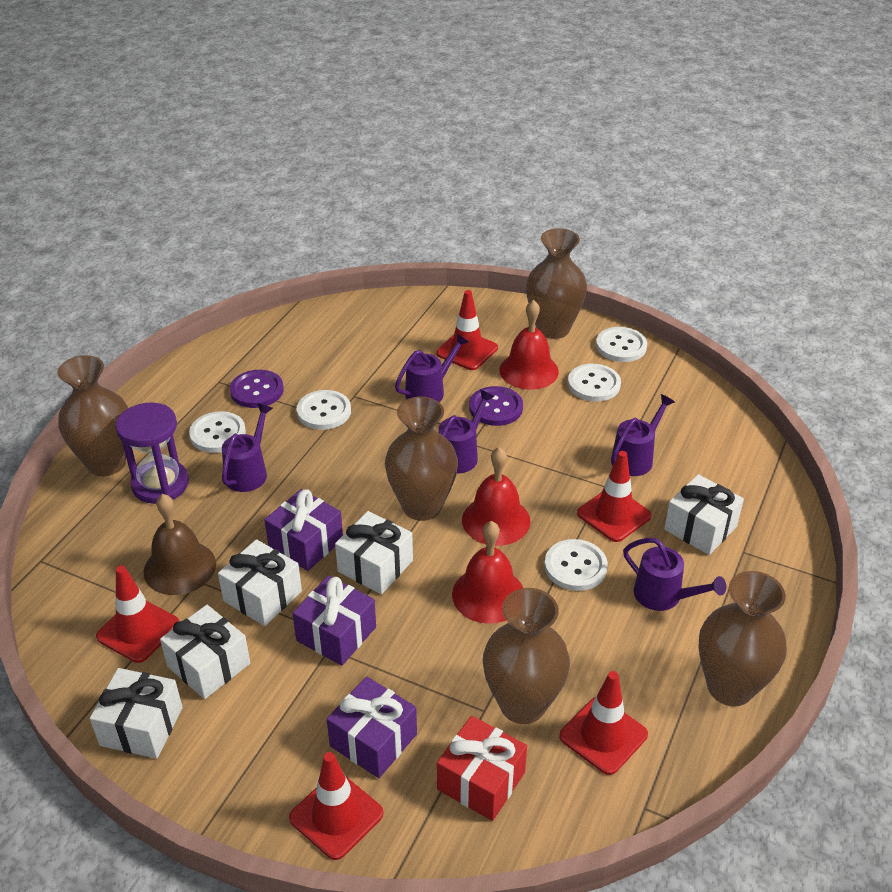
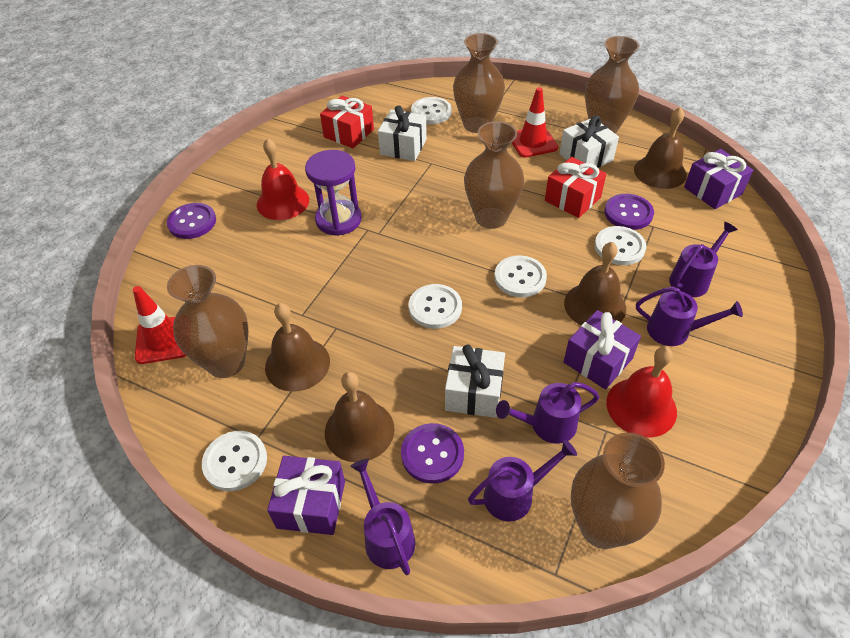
brown bell: [144,494,216,595] = 1 -> [265,303,330,392] [325,372,395,462] [564,242,626,325] [634,107,687,189] = 4
purple button: [230,370,284,408] [469,386,523,426] = 2 -> [167,203,216,239] [401,423,464,484] [604,194,654,230] = 3
red bell: [452,521,523,624] [462,447,530,546] [499,300,559,390] = 3 -> [257,138,309,220] [606,346,677,437] = 2
red gift: [437,716,527,821] = 1 -> [320,96,374,148] [545,157,607,218] = 2
red traffic cone: [96,566,179,663] [289,752,383,860] [436,290,498,370] [559,671,648,775] [577,451,652,542] = 5 -> [133,286,186,364] [512,87,558,158] = 2
white gift: [90,668,183,759] [160,605,250,699] [218,539,302,626] [335,511,413,594] [664,474,744,555] = 5 -> [378,105,427,161] [445,345,505,418] [559,115,619,168] = 3

